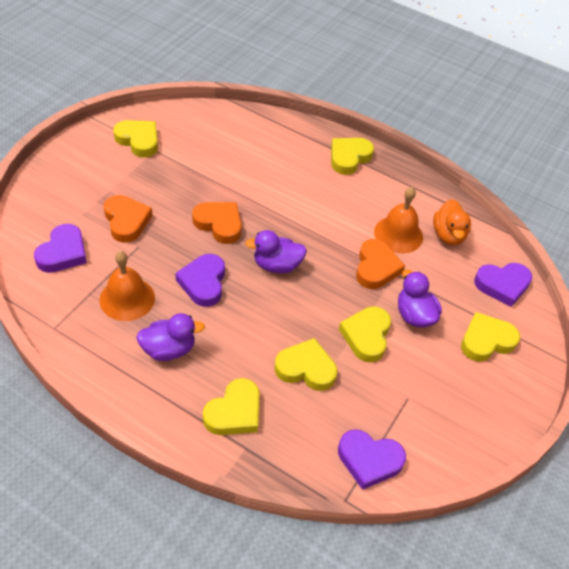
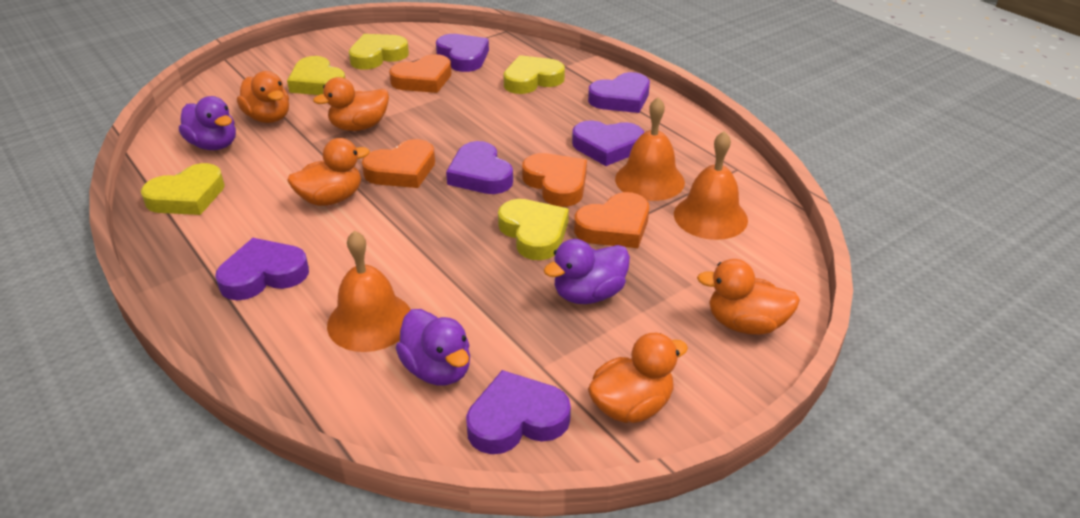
orange bell: [100,251,155,321] [374,187,423,254] = 2 -> [327,230,411,352] [615,97,685,201] [674,131,748,240] = 3
orange duck: [433,199,471,245] = 1 -> [237,71,289,123] [287,138,370,206] [313,77,389,131] [588,333,688,423] [697,259,800,335] = 5
orange heart: [104,195,153,243] [192,202,242,244] [356,239,405,289] = 3 -> [362,139,435,188] [389,54,452,93] [522,153,587,207] [574,192,649,248] = 4
purple heart: [34,224,87,273] [175,254,225,307] [338,429,406,490] [474,263,532,307] = 4 -> [215,238,309,300] [436,34,489,72] [446,141,513,194] [466,370,571,454] [572,120,644,166] [588,72,650,113] = 6
yellow heart: [113,120,158,158] [203,378,260,435] [274,338,337,391] [331,138,374,175] [339,306,391,362] [461,312,520,362] = 6 -> [141,163,225,215] [287,56,345,95] [349,34,409,70] [498,199,569,260] [503,55,565,94] = 5

